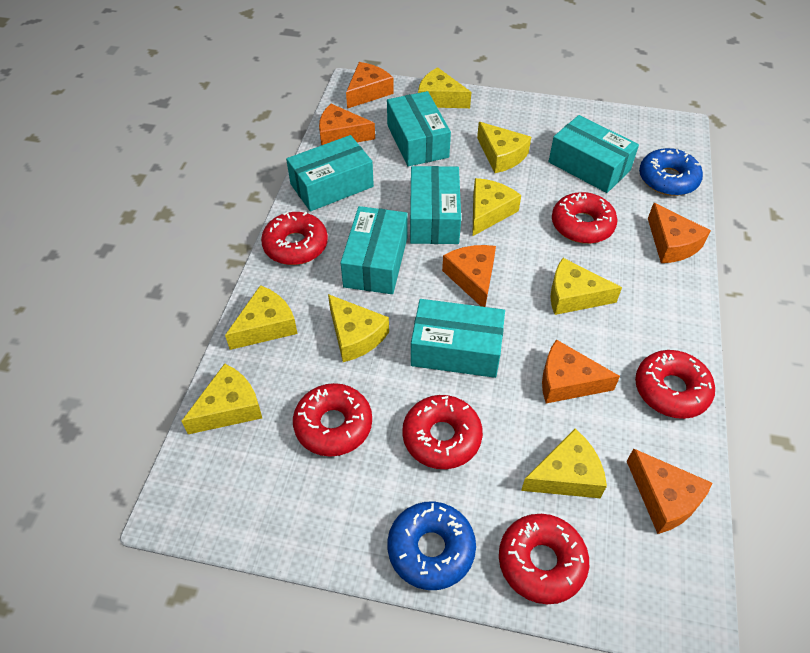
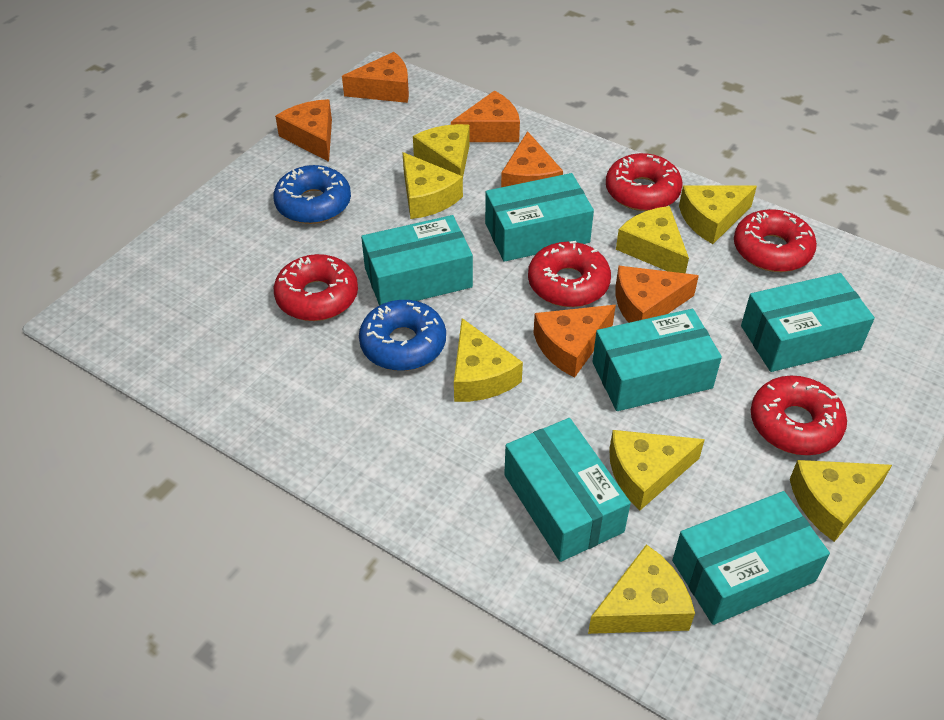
red donut: [261,212,328,265] [293,383,372,457] [402,395,483,469] [499,514,589,604] [552,192,617,244] [635,350,715,419] = 6 -> [274,254,358,321] [528,241,611,307] [606,153,683,211] [734,209,817,272] [751,376,847,455] = 5

